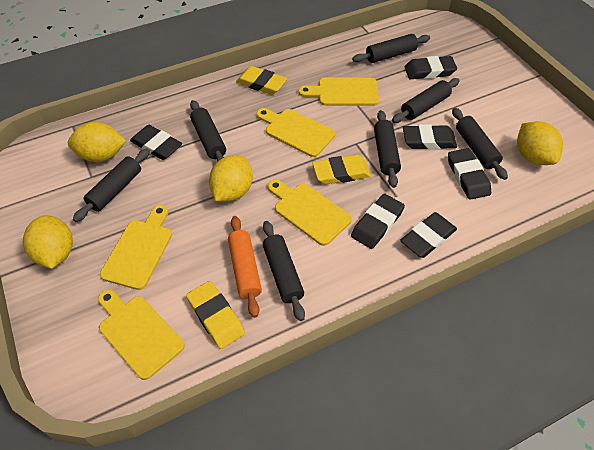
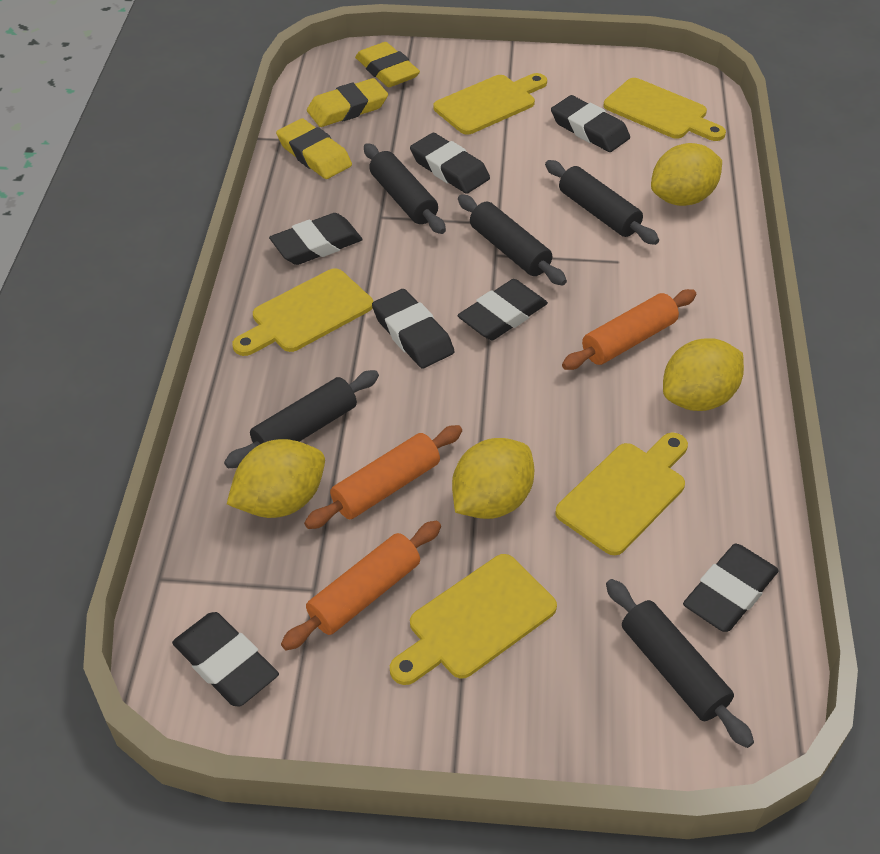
black eraser: [130,125,182,160] [351,194,405,249] [400,212,457,258] [403,124,457,150] [405,56,457,79] [448,148,491,200] = 6 -> [172,612,279,707] [269,213,363,265] [372,289,454,369] [410,133,490,194] [458,279,548,340] [551,95,630,152] [683,544,779,632] = 7
black rolling pin: [73,148,150,222] [190,100,226,162] [263,221,305,321] [352,34,430,63] [374,110,401,188] [392,78,460,123] [452,108,508,180] = 7 -> [224,370,379,468] [364,143,446,234] [458,194,567,286] [545,160,659,245] [606,579,754,748] = 5
orange rolling pin: [228,216,262,318] = 1 -> [281,521,441,651] [304,425,462,529] [562,289,696,370] = 3

